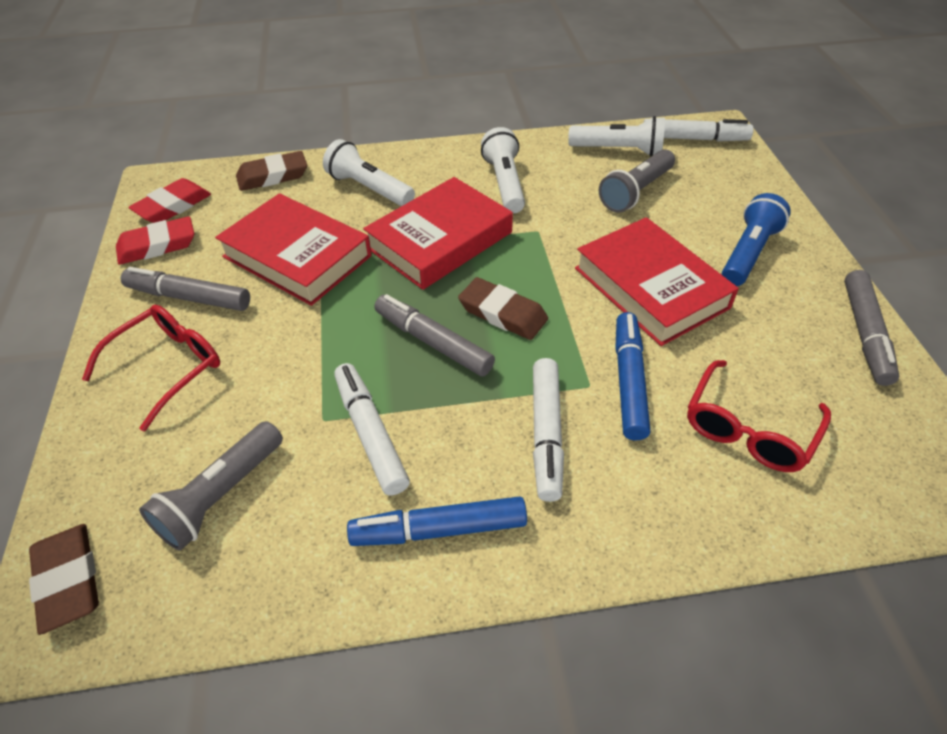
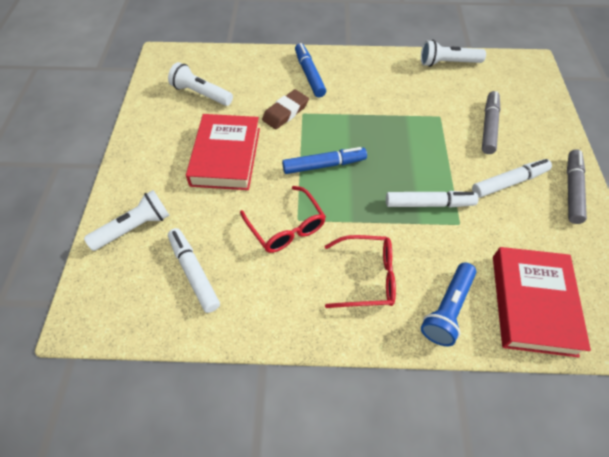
brown eraser: [29,524,99,635] [236,151,307,191] [458,277,548,340] = 3 -> [262,89,309,129] = 1
grey flashlight: [139,421,283,551] [599,149,675,213] = 2 -> none = 0
grey marker: [121,267,250,311] [374,294,495,377] [844,270,899,386] = 3 -> [482,91,500,154] [567,149,587,224] = 2
red book: [215,193,372,306] [363,177,513,290] [575,217,739,346] = 3 -> [186,114,260,190] [493,247,591,358] = 2
red eraser: [116,216,194,265] [128,178,211,223] = 2 -> none = 0

